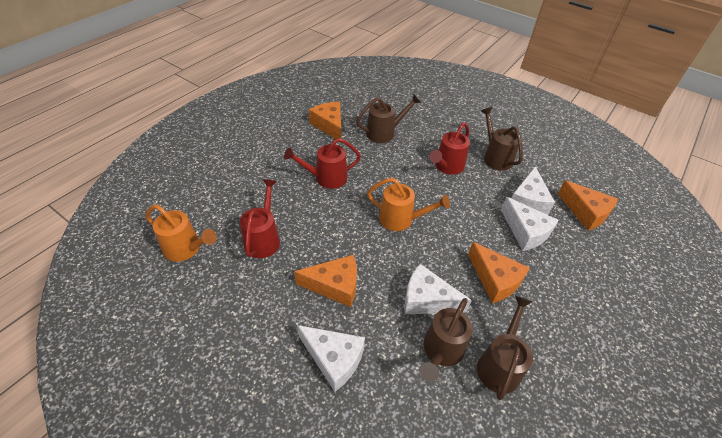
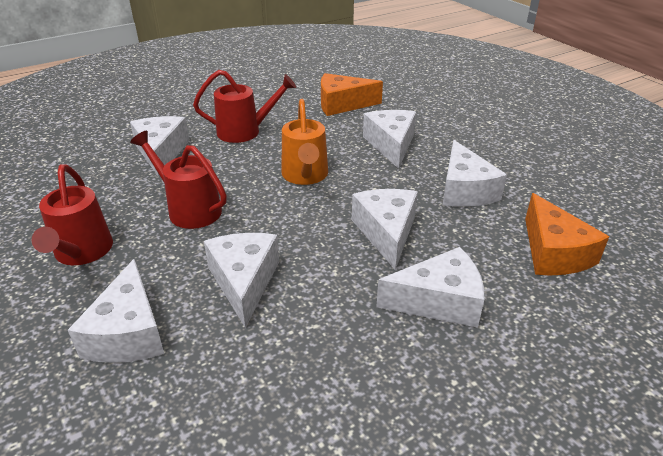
brown watering can: [356,95,421,143] [420,298,473,382] [477,296,533,400] [481,107,523,171] = 4 -> none = 0
orange cheese: [294,255,357,307] [309,102,341,139] [468,242,530,303] [558,180,618,230] = 4 -> [321,73,383,116] [525,193,609,275] = 2
orange watering can: [146,205,217,262] [367,178,450,231] = 2 -> [282,99,328,185] = 1
white cheese: [297,325,365,392] [404,264,472,314] [501,197,559,251] [511,166,555,215] = 4 -> [68,259,164,363] [130,116,189,177] [204,233,279,328] [352,189,418,270] [363,110,416,169] [376,247,484,328] [443,140,507,207] = 7

